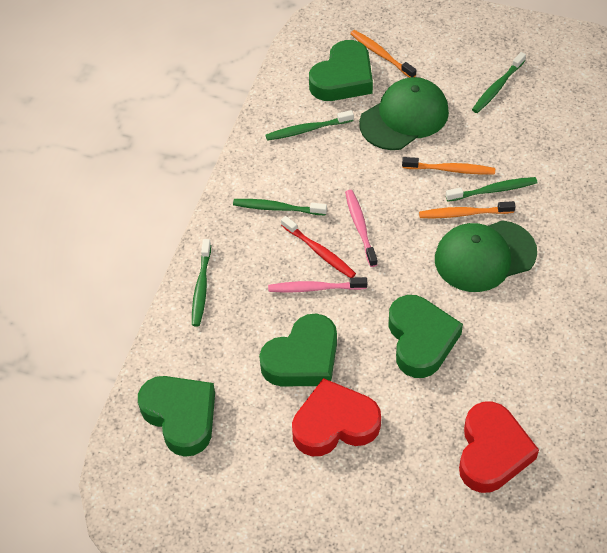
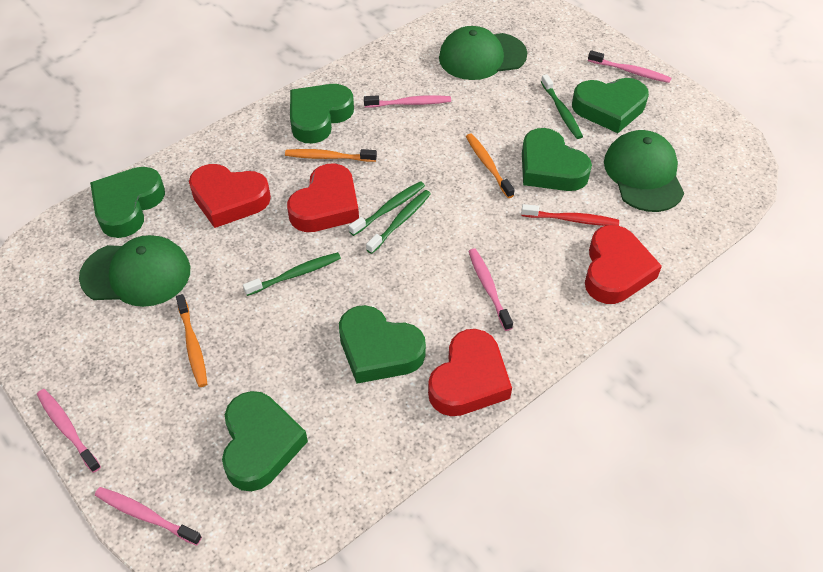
green cap: [359,77,449,150] [435,220,537,292] = 2 -> [79,235,190,307] [439,26,527,80] [604,130,684,212] = 3
green heart: [138,376,215,457] [259,314,337,386] [309,40,373,101] [388,295,463,378] = 4 -> [90,167,165,238] [222,391,308,491] [290,84,354,143] [339,305,426,384] [522,128,592,191] [572,78,649,133] = 6
green toothbrush: [192,239,211,327] [233,199,327,215] [266,110,354,141] [446,177,537,202] [472,52,526,113] = 5 -> [243,252,341,296] [349,181,425,236] [366,190,431,254] [541,74,583,139] = 4
pink toothbrush: [268,277,367,293] [345,190,378,267] = 2 -> [37,389,101,473] [95,487,202,546] [364,95,451,108] [468,249,513,331] [588,50,671,83] = 5
red heart: [292,378,381,456] [459,402,539,493] = 2 -> [189,164,271,228] [287,164,359,232] [428,329,512,416] [585,225,662,304] = 4

